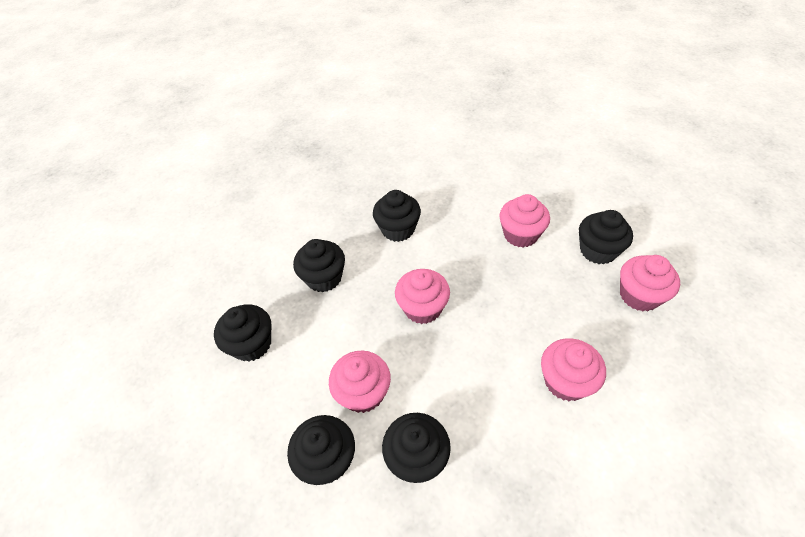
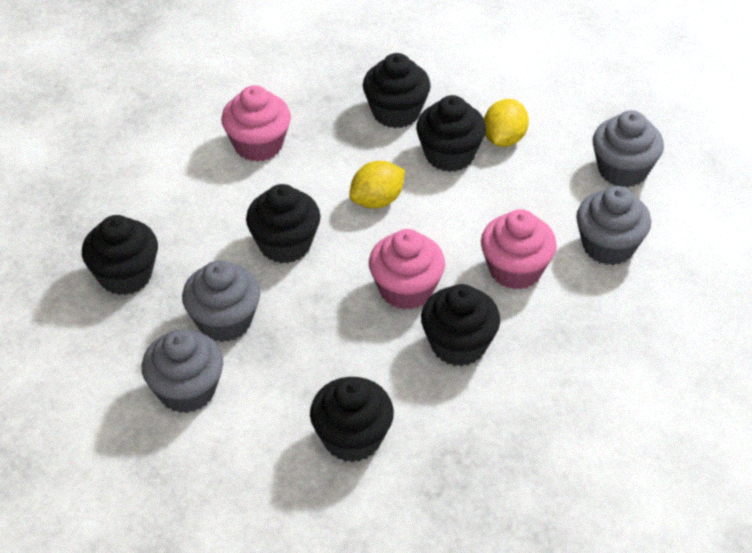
grey cupcake: none = 0 -> [142,330,223,413] [182,260,260,342] [576,186,651,265] [593,110,664,187] = 4
pink cupcake: [329,350,391,413] [395,269,450,324] [499,194,550,247] [541,338,606,401] [620,255,680,311] = 5 -> [221,85,291,162] [369,229,445,310] [481,209,557,289] = 3
yellow lemon: none = 0 -> [349,161,405,208] [484,99,529,147] = 2

